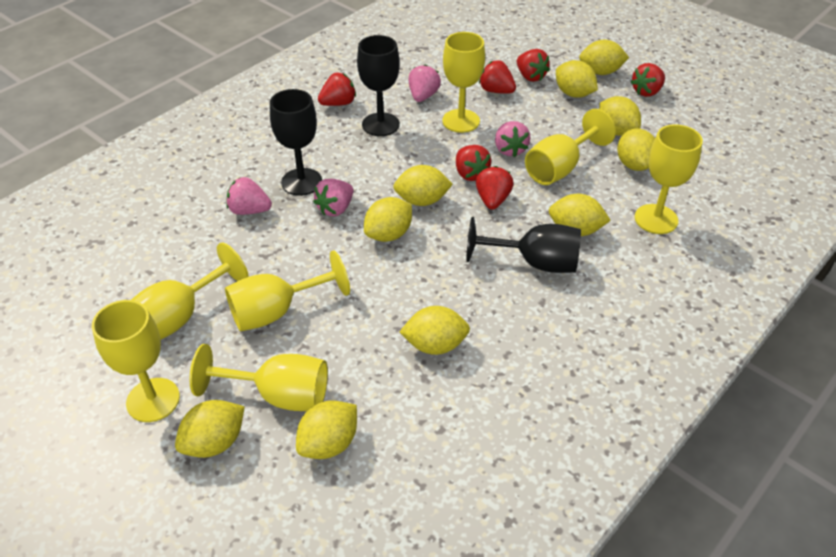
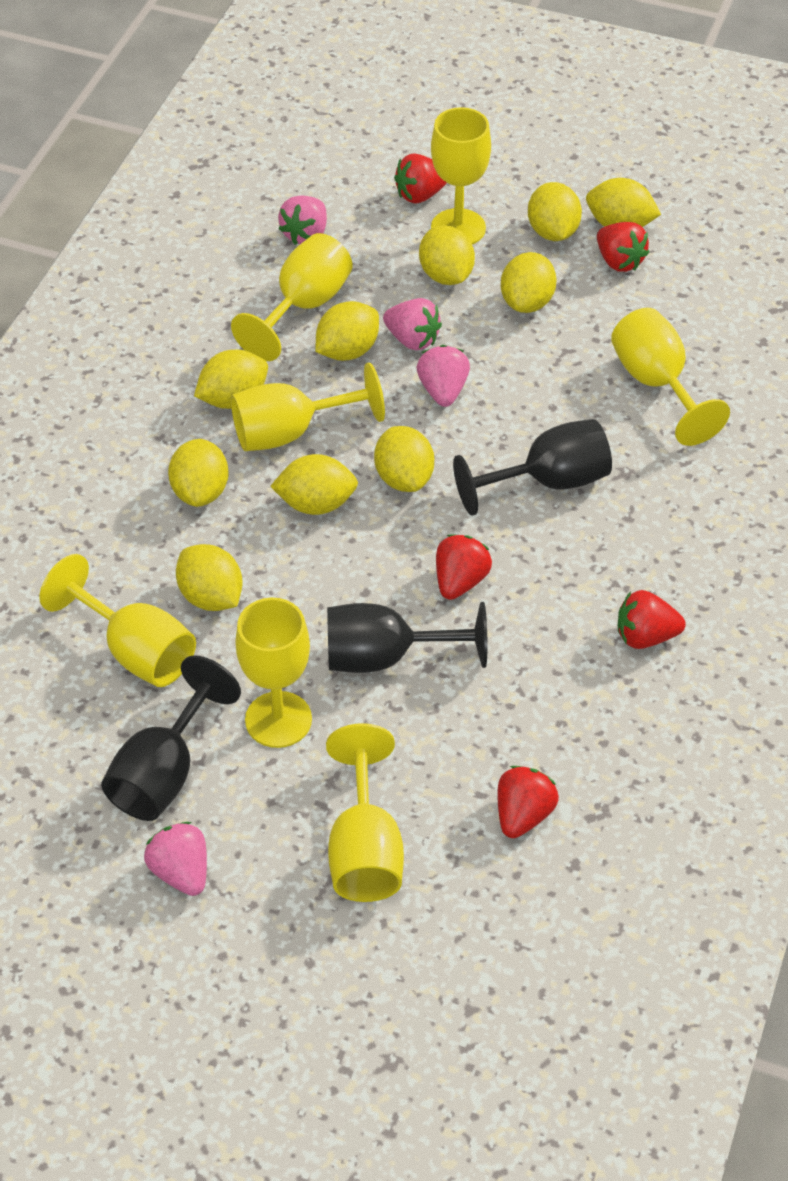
red strawberry: [318,73,356,106] [456,145,491,181] [476,166,514,210] [479,60,516,94] [517,49,550,82] [631,63,665,97] = 6 -> [394,153,447,204] [436,534,492,600] [497,766,559,838] [597,222,649,272] [618,590,686,649] = 5

